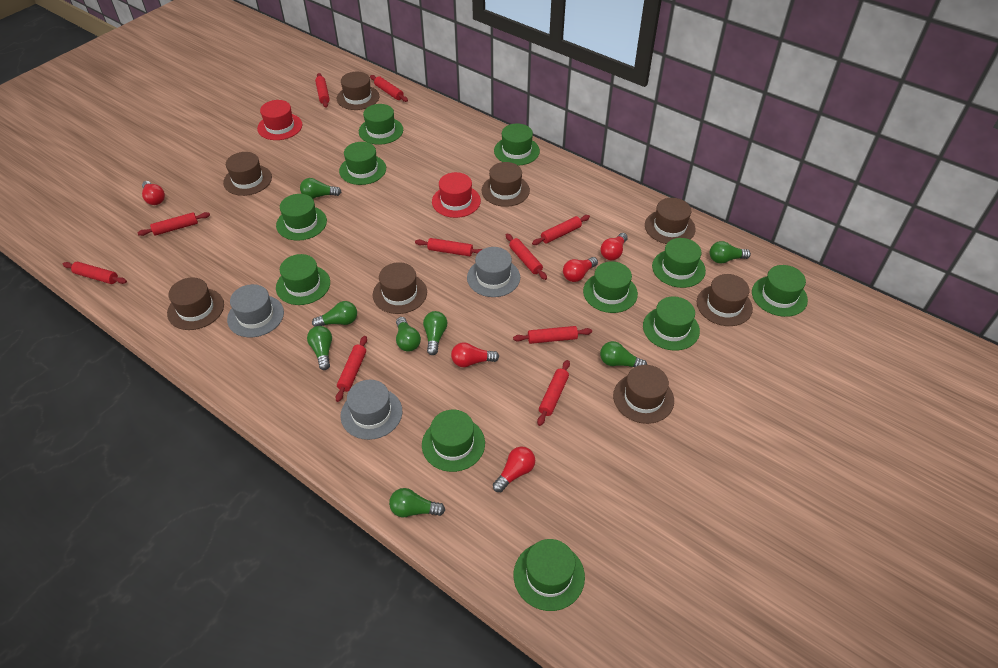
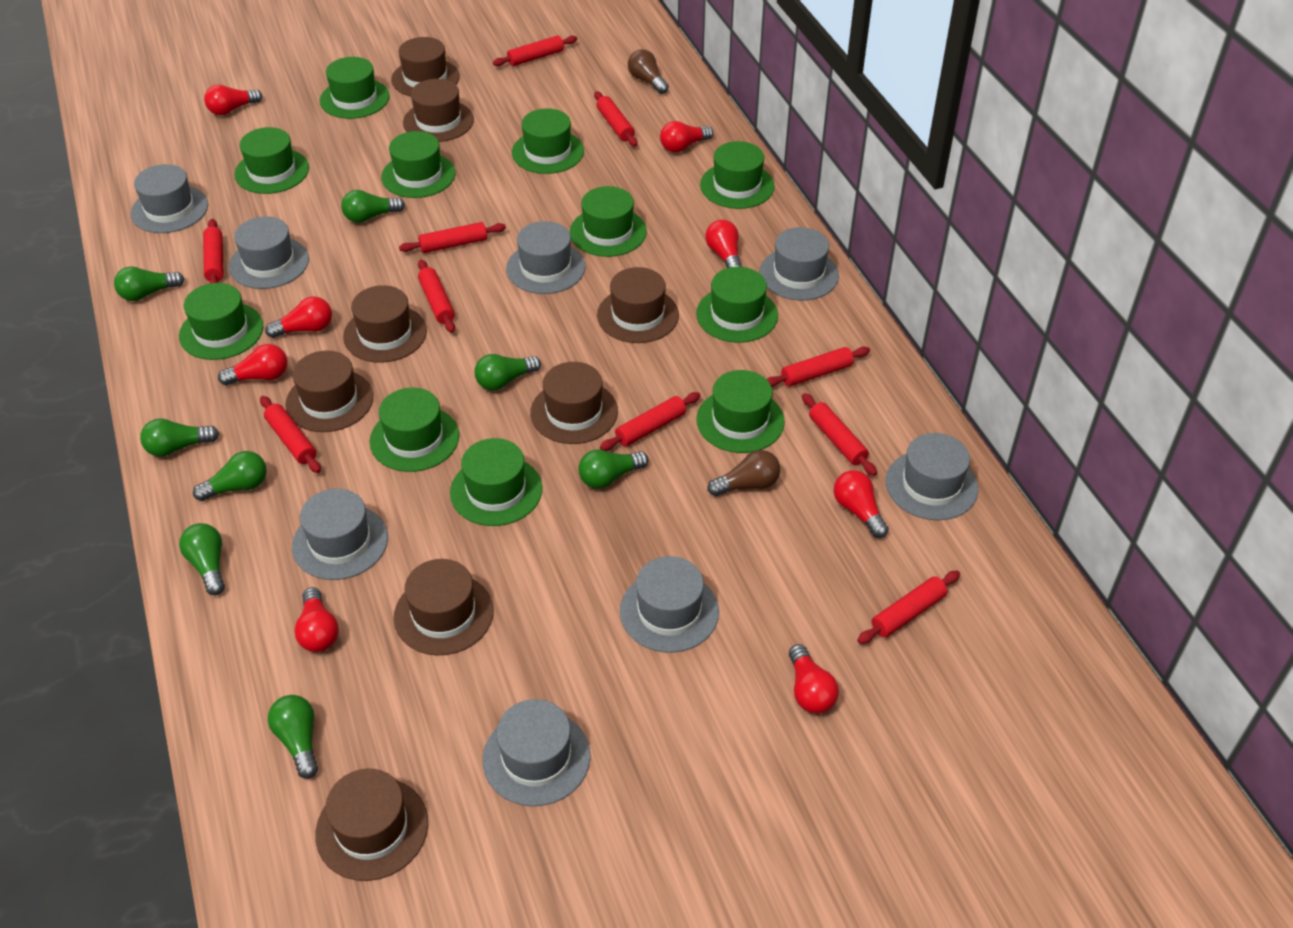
brown light bulb: none = 0 -> [628,49,669,94] [707,450,780,496] = 2
grey hat: [227,284,284,337] [341,380,402,440] [467,247,520,297] = 3 -> [130,164,208,233] [229,216,309,289] [292,489,388,580] [483,699,591,806] [506,221,586,294] [620,556,719,653] [759,227,839,300] [886,433,978,520] = 8
red hat: [257,100,302,140] [432,172,481,218] = 2 -> none = 0
red light bulb: [142,181,165,205] [451,342,499,367] [493,447,535,492] [563,257,598,282] [600,233,628,260] = 5 -> [204,85,262,115] [218,344,287,385] [265,296,332,338] [294,587,339,652] [660,121,713,153] [706,220,742,268] [789,644,839,714] [834,470,889,538] = 8

